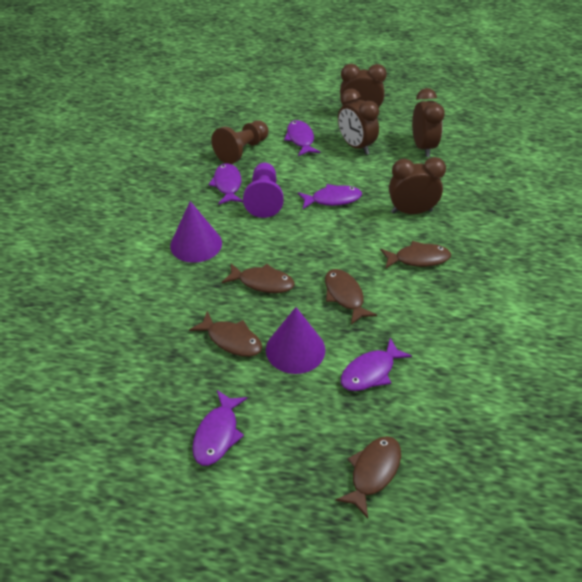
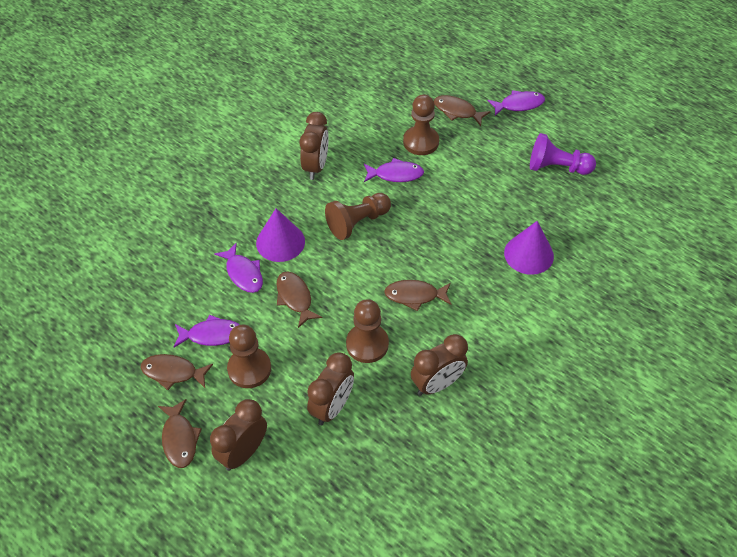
brown pawn: [211,120,269,164] = 1 -> [227,325,271,388] [325,193,391,240] [346,299,389,363] [403,94,439,155] = 4
purple fish: [192,390,248,466] [208,163,243,205] [284,120,320,156] [298,184,362,209] [341,338,412,391] = 5 -> [174,315,240,347] [214,243,263,293] [364,158,424,182] [488,90,545,115] = 4

